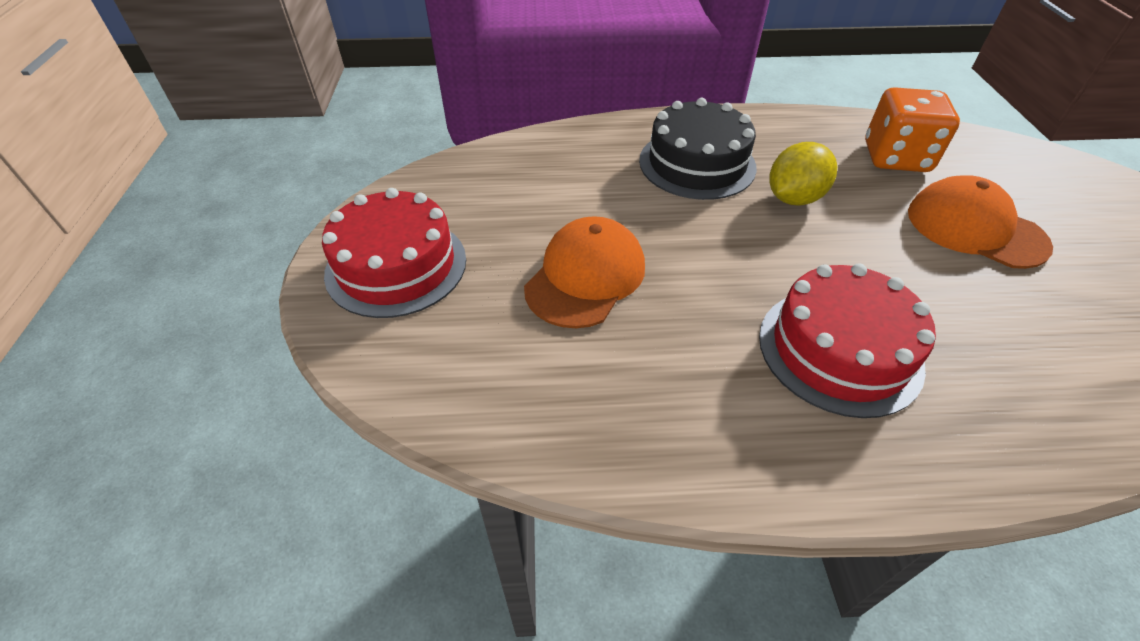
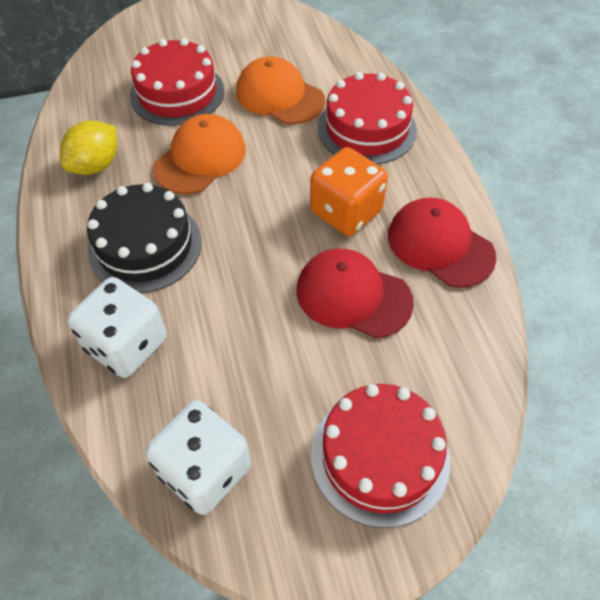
red cake: [322,188,466,318] [759,263,936,418] = 2 -> [130,38,224,126] [311,384,450,528] [318,72,417,164] = 3
red cap: none = 0 -> [296,248,414,338] [388,197,496,288] = 2
white dice: none = 0 -> [67,277,167,378] [145,400,251,515] = 2

